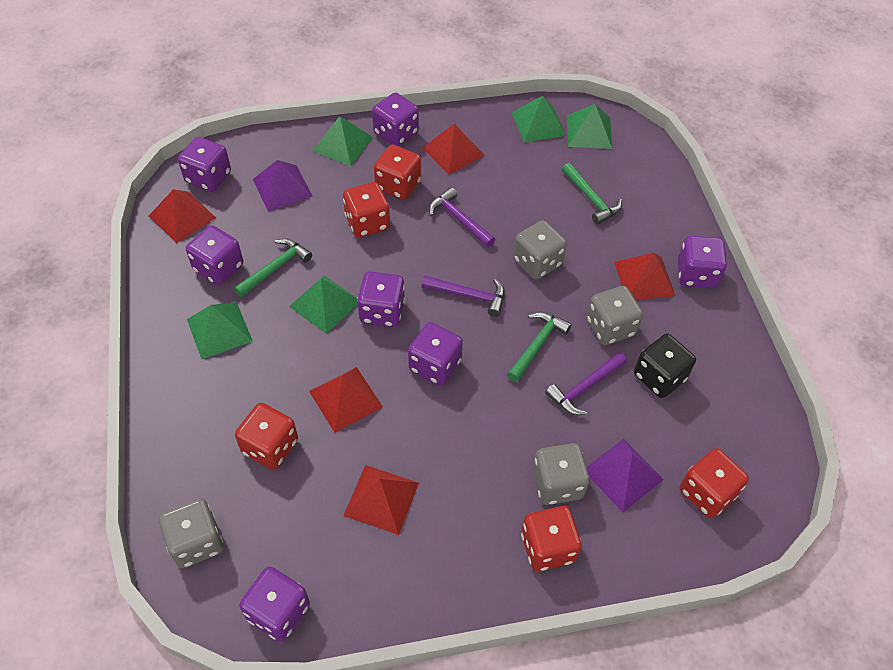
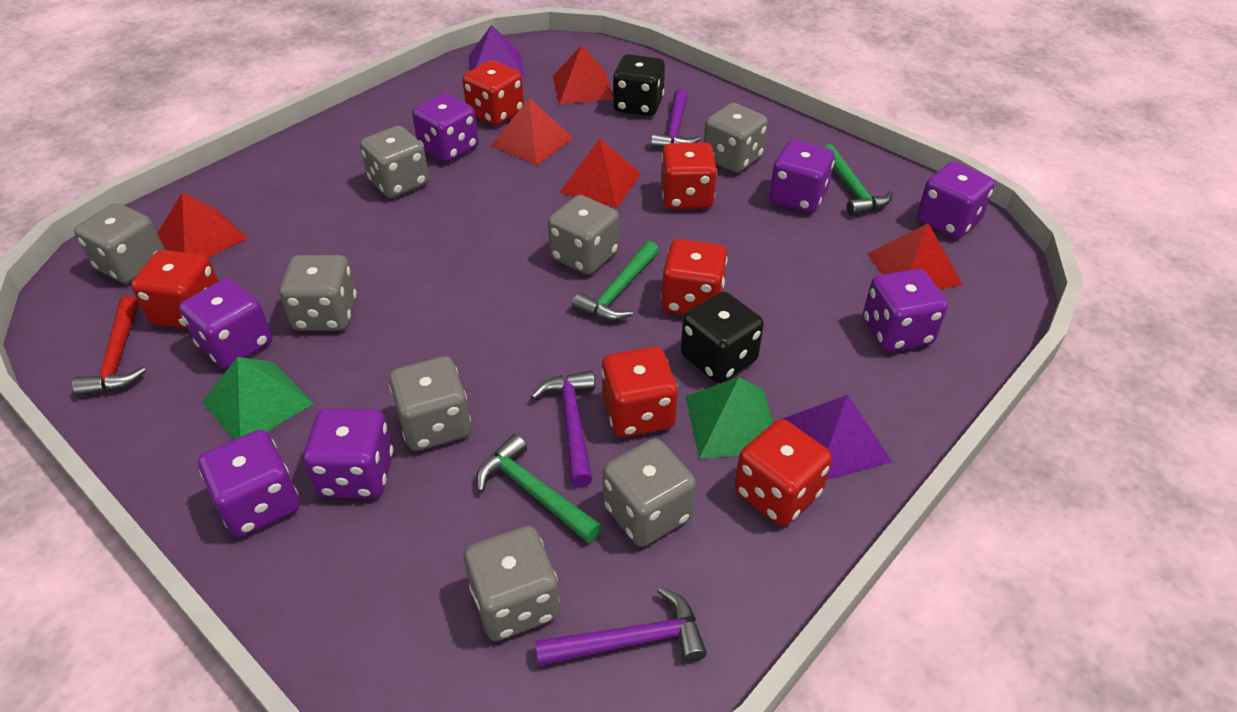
black dice: [634,334,696,398] = 1 -> [613,54,665,116] [681,292,764,383] = 2
green pyramid: [187,302,253,359] [289,275,358,334] [312,116,373,166] [512,96,566,143] [567,104,612,149] = 5 -> [202,357,314,439] [686,377,773,459] = 2
grey dice: [159,498,223,568] [513,220,567,280] [532,443,590,505] [586,286,643,345] = 4 -> [74,203,165,283] [279,255,357,331] [360,126,429,198] [389,356,471,451] [464,526,560,641] [548,195,619,275] [603,438,696,547] [704,103,768,173] = 8
red dice: [235,403,298,470] [343,182,390,238] [374,144,421,200] [521,506,582,571] [680,448,749,518] = 5 -> [131,250,219,329] [462,60,524,126] [601,347,678,437] [661,143,717,209] [661,239,727,315] [735,419,832,526] = 6
red hammer: none = 0 -> [72,296,146,397] = 1

